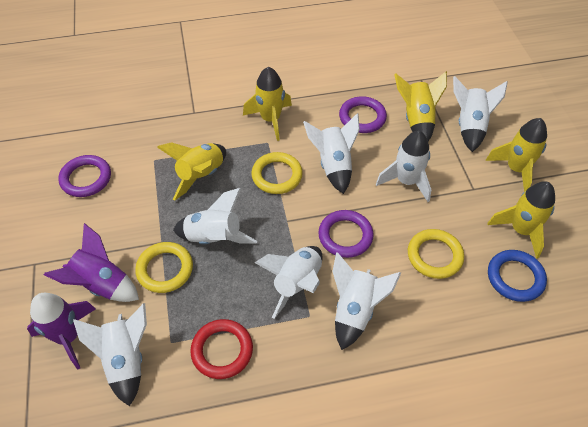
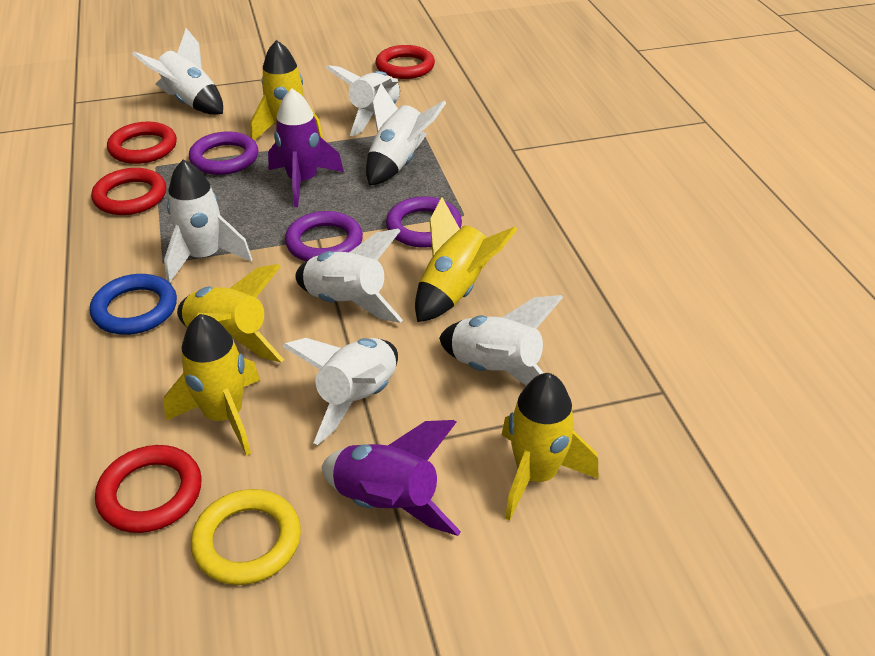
red ring: [190,319,253,379] = 1 -> [91,168,166,215] [95,445,202,533] [107,122,177,164] [376,45,435,79] = 4
yellow ring: [135,242,193,293] [251,152,303,194] [408,229,464,279] = 3 -> [191,489,301,585] = 1

